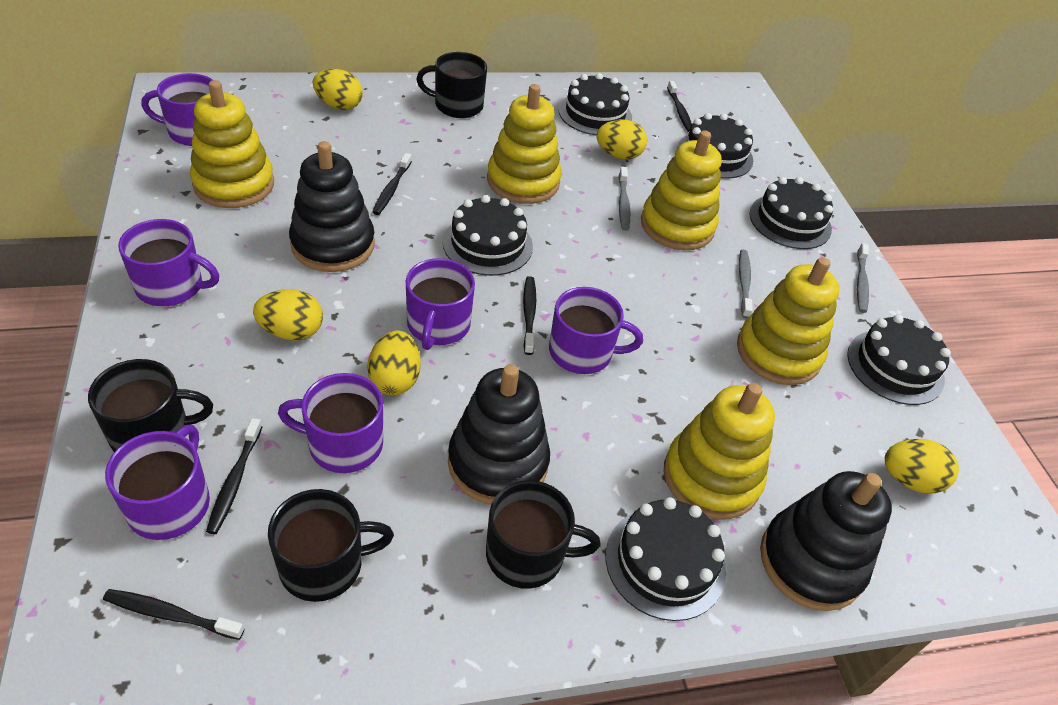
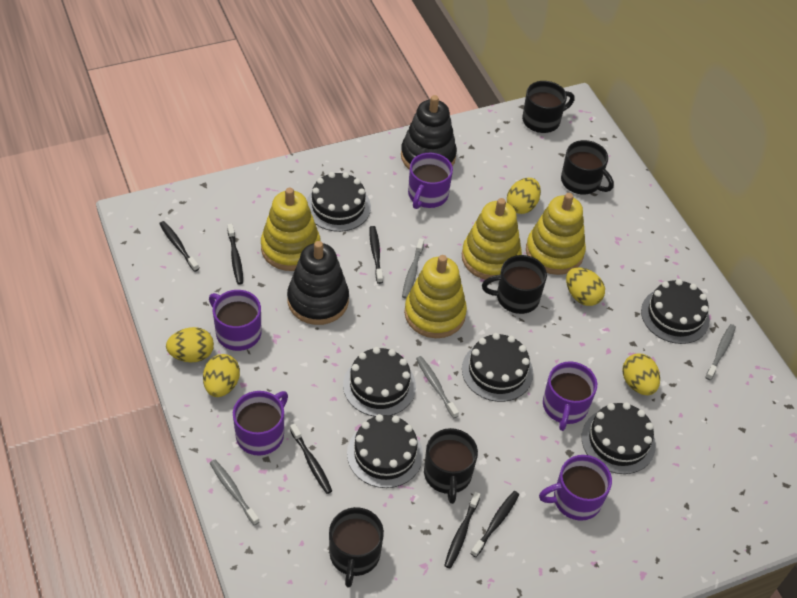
black mug: [88,359,213,452] [268,489,394,602] [416,52,487,118] [486,480,601,589] = 4 -> [329,507,384,588] [424,428,478,504] [482,255,547,314] [522,81,575,133] [561,140,614,194] = 5
black stacking toy: [289,141,375,272] [448,364,550,505] [760,471,892,611] = 3 -> [287,241,349,325] [401,95,457,170] = 2
black toothbrush: [103,589,245,640] [206,418,262,534] [372,153,412,215] [523,276,536,355] [667,81,692,132] = 5 -> [159,221,199,272] [227,224,243,285] [290,424,332,494] [370,226,383,284] [444,492,481,568] [470,491,519,557] = 6
grey toothbrush: [619,167,630,231] [739,250,753,319] [857,243,869,313] = 3 -> [210,460,260,525] [402,239,424,299] [416,356,459,419] [705,324,736,380] = 4
purple mug: [105,425,210,540] [118,219,219,306] [141,73,212,146] [278,373,383,473] [406,258,475,350] [549,287,643,374] = 6 -> [209,290,261,351] [233,391,288,456] [408,153,453,209] [539,455,612,521] [543,362,597,431] = 5
yellow stacking toy: [190,80,274,208] [487,84,562,204] [641,130,722,250] [664,383,775,520] [737,257,839,385] = 5 -> [261,187,321,271] [404,255,467,338] [462,198,522,280] [526,193,586,275] = 4

